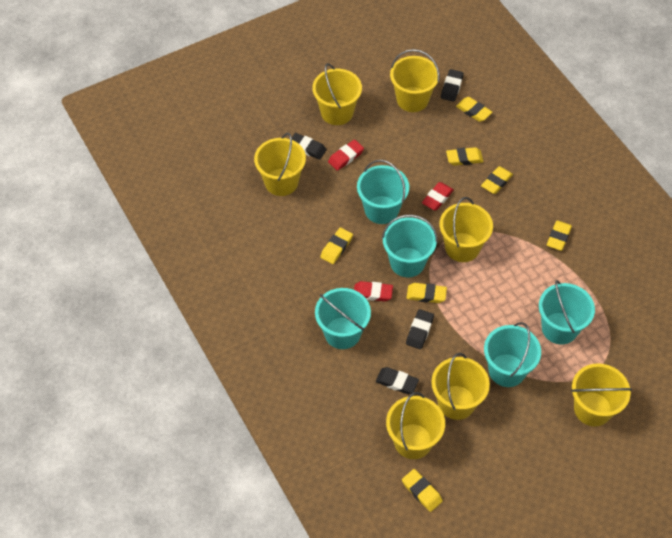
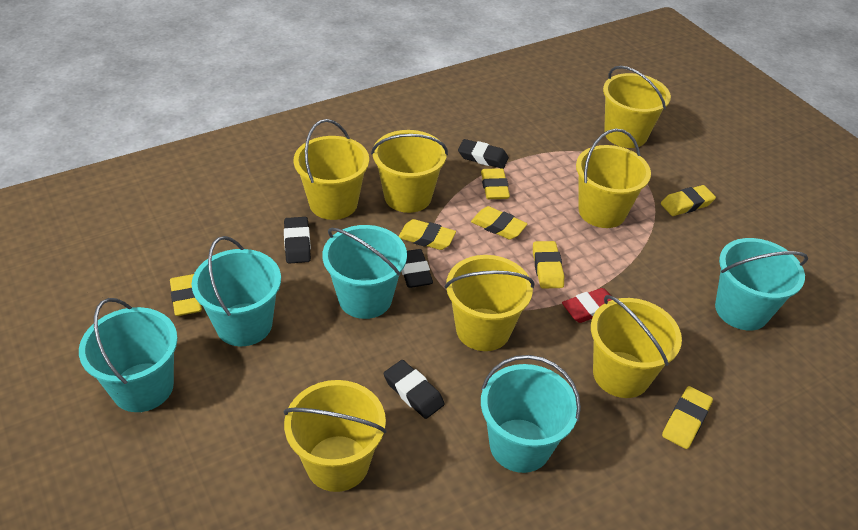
red eraser: [328,140,364,171] [354,281,393,302] [422,182,454,210] = 3 -> [562,288,611,323] = 1

